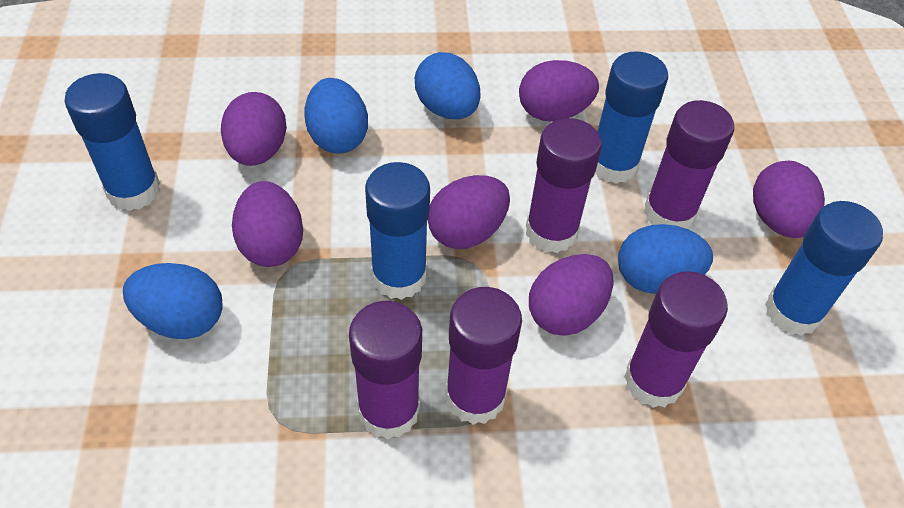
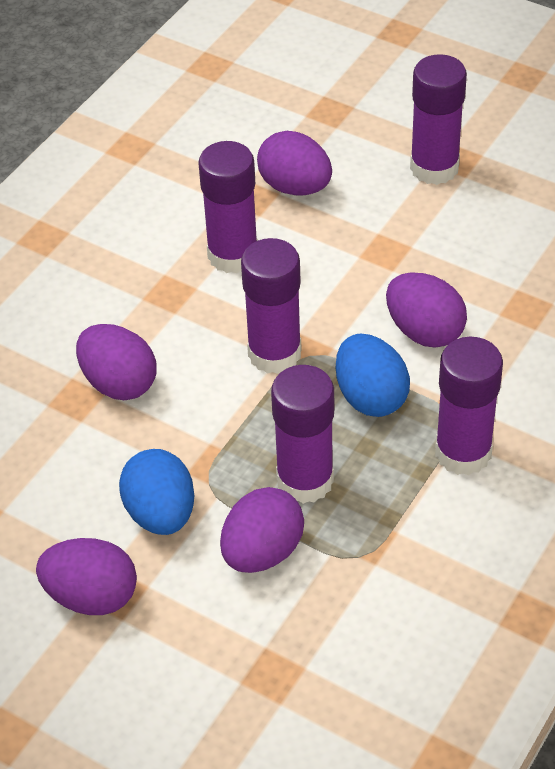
blue egg: [123,263,223,339] [305,78,368,154] [415,52,480,119] [618,224,713,294] = 4 -> [119,449,194,535] [336,334,410,417] = 2
blue glue stick: [64,73,160,211] [365,162,430,300] [595,51,668,184] [765,201,883,336] = 4 -> none = 0
purple egg: [221,92,287,166] [232,181,303,267] [428,175,510,249] [519,60,599,122] [529,254,613,336] [753,161,825,238] = 6 -> [36,538,137,615] [76,324,156,400] [220,487,304,573] [257,131,332,195] [386,272,467,347] = 5

